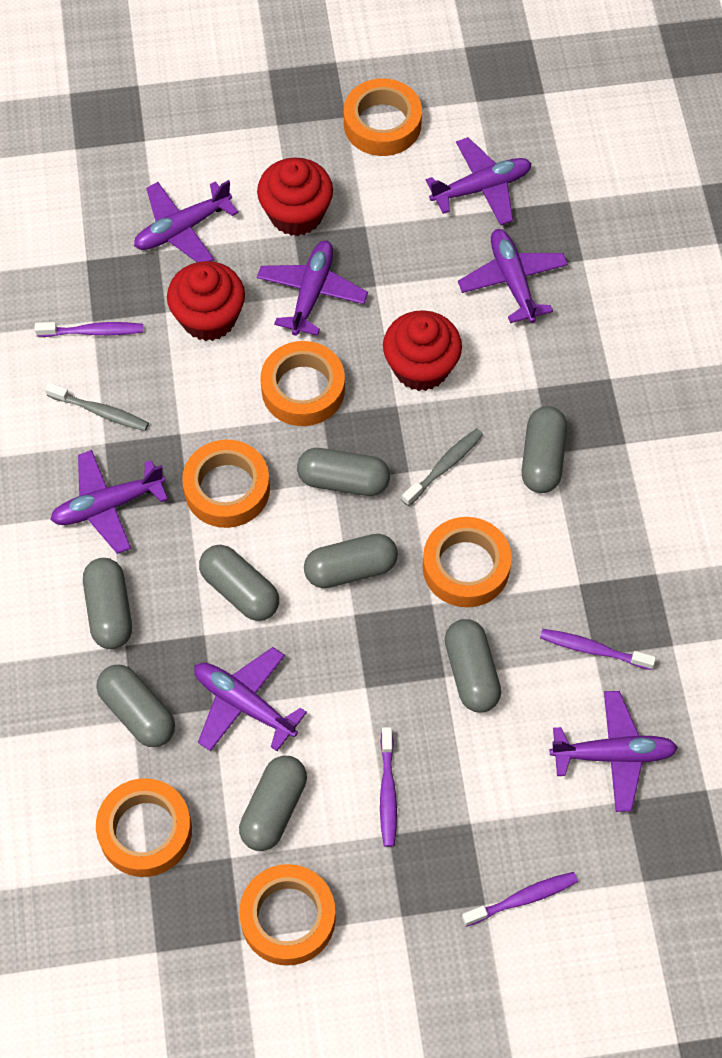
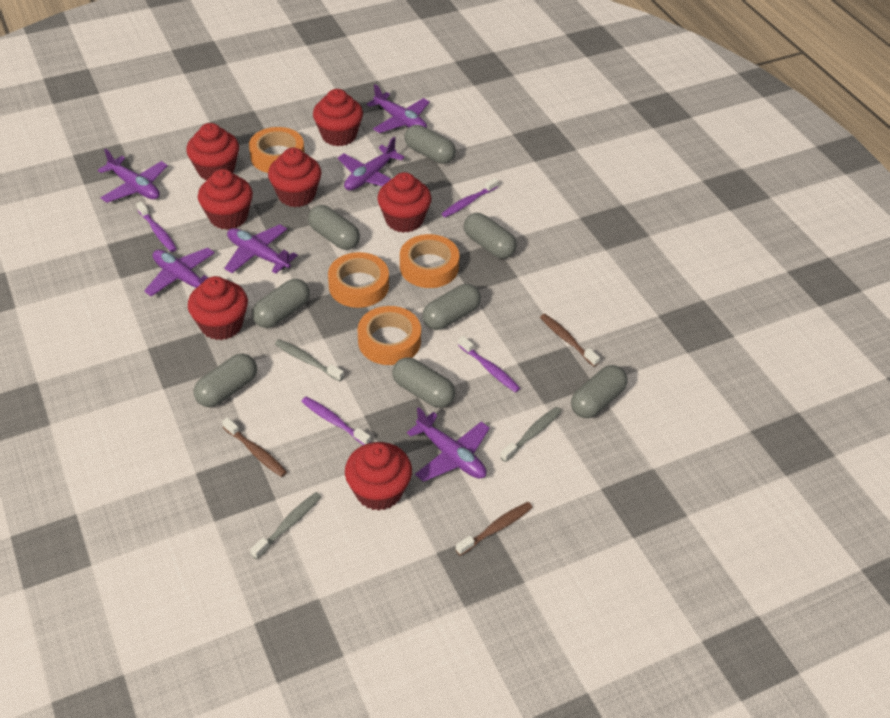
brown toothbrush: none = 0 -> [222,417,287,477] [455,502,533,556] [540,314,600,367] = 3
grey toothbrush: [45,383,149,431] [402,428,483,506] = 2 -> [250,492,321,559] [275,339,344,381] [500,407,562,462] = 3
orange tape: [96,778,192,877] [182,440,270,528] [239,864,336,966] [260,341,345,426] [344,78,422,156] [422,517,512,607] = 6 -> [249,127,305,173] [328,252,389,308] [358,306,421,365] [400,234,459,288] = 4
purple plane: [50,450,168,554] [134,180,238,262] [194,647,307,751] [257,241,368,336] [426,137,532,225] [458,229,568,323] [550,691,678,812] = 7 -> [98,148,168,203] [144,248,215,297] [224,224,298,274] [338,137,405,190] [367,84,430,133] [407,407,490,482] = 6
red cupcake: [167,261,245,341] [257,158,333,236] [383,310,462,391] = 3 -> [186,123,239,180] [188,276,248,340] [198,169,253,230] [268,148,322,207] [313,89,363,146] [345,442,412,511] [377,172,432,233] = 7

